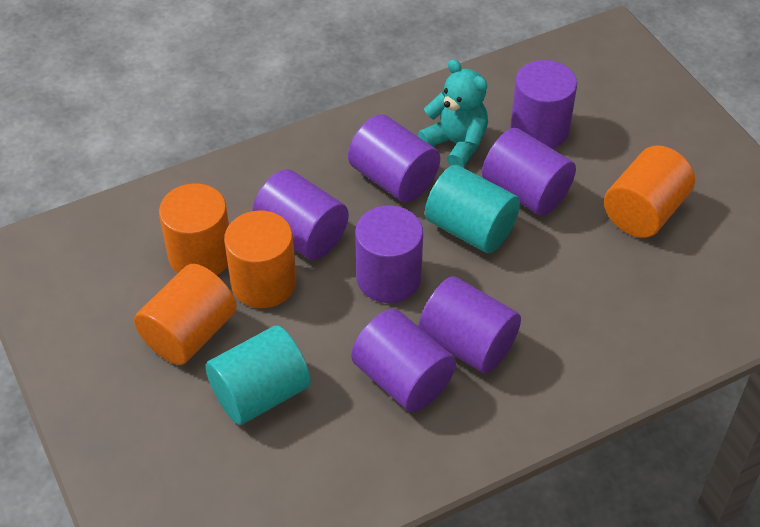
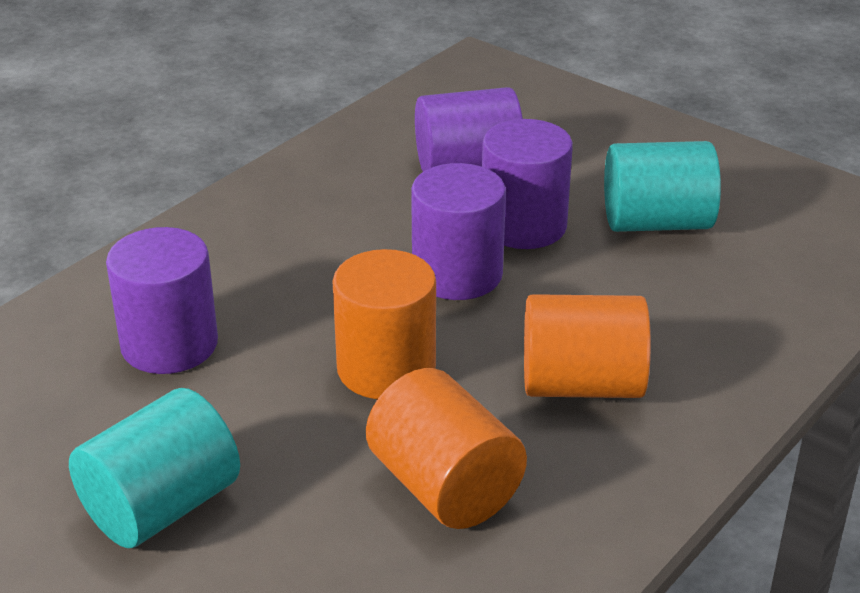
orange cylinder: [134,264,237,365] [159,183,229,275] [224,211,296,308] [604,145,695,238] = 4 -> [332,249,436,399] [366,368,527,529] [524,294,651,398] = 3
purple cylinder: [253,169,349,260] [348,114,440,202] [351,309,456,412] [355,205,423,303] [418,276,521,373] [482,128,576,216] [510,60,577,149] = 7 -> [106,227,218,374] [411,163,506,300] [415,87,523,172] [482,119,573,249] = 4
turquoise teddy bear: [418,59,488,167] = 1 -> none = 0

